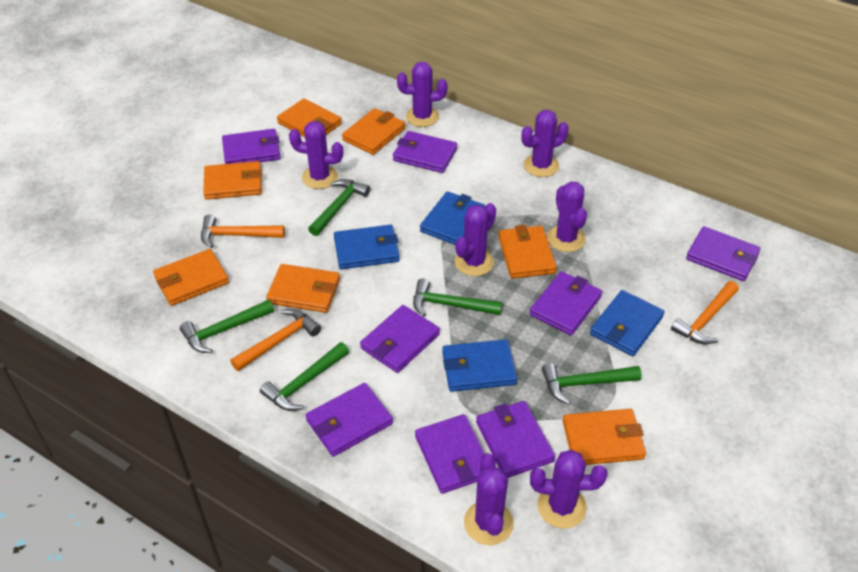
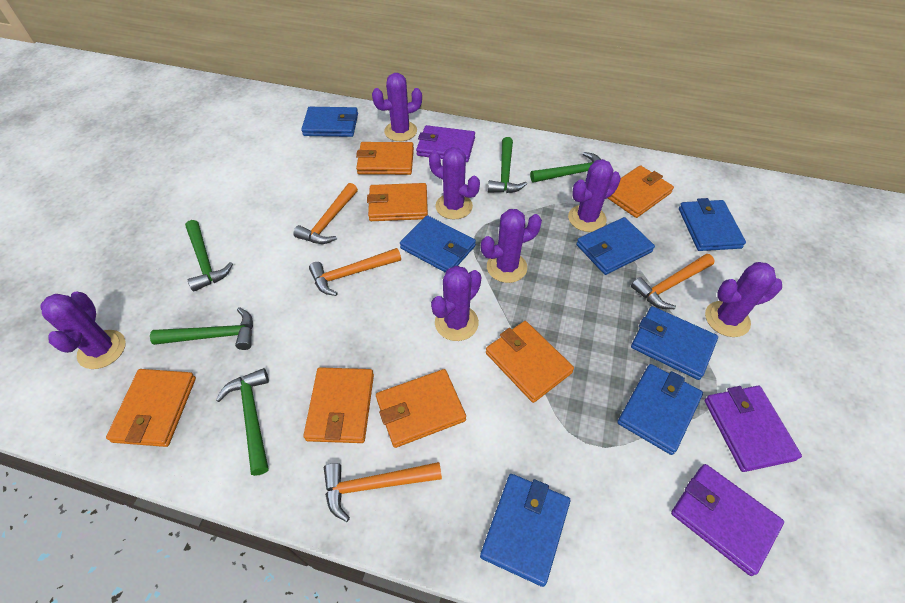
blue wallet: [334,225,400,269] [420,191,485,245] [442,339,517,392] [590,290,664,356] = 4 -> [301,107,358,137] [400,215,476,273] [480,474,570,587] [576,217,655,275] [617,364,703,455] [631,306,718,380] [679,198,746,251] = 7
orange hammer: [201,214,285,248] [230,309,321,371] [671,281,739,344] = 3 -> [293,183,358,244] [309,248,401,296] [324,462,442,522] [631,254,715,309] = 4
purple wallet: [222,129,281,164] [306,383,393,457] [360,305,440,373] [393,131,457,173] [415,414,485,494] [476,401,555,478] [529,271,602,335] [686,226,761,281] = 8 -> [416,125,475,162] [671,464,784,576] [705,386,802,472] = 3

